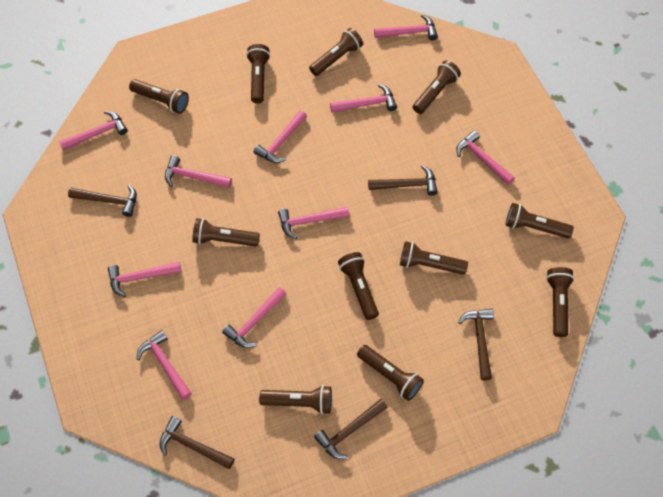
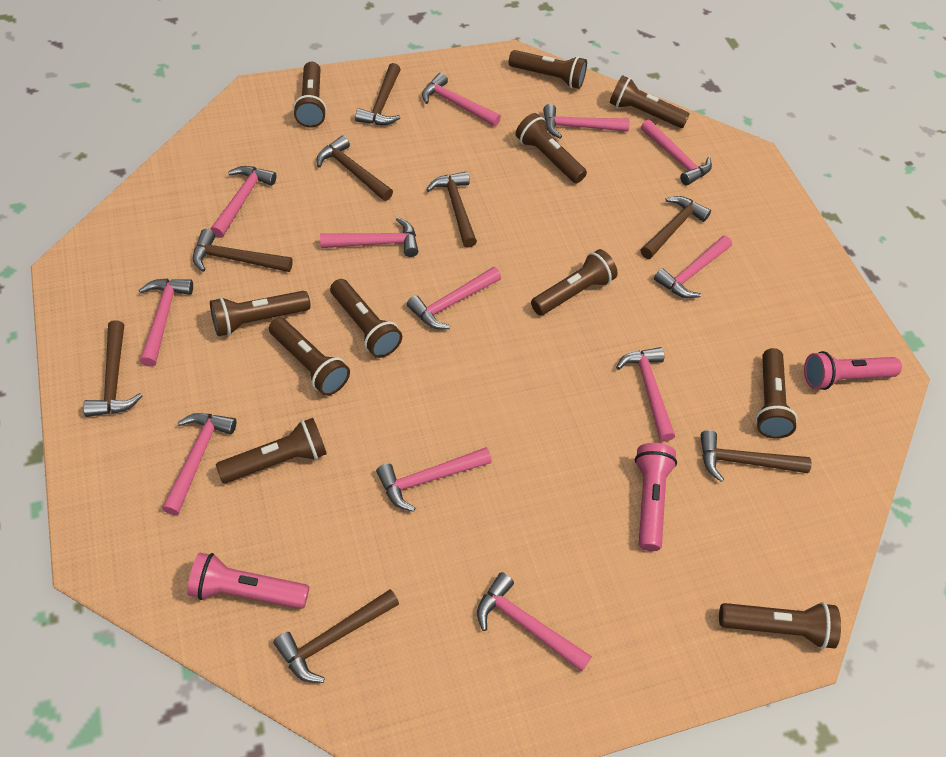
brown hammer: [68,185,137,217] [160,416,235,469] [314,399,388,459] [368,165,438,196] [458,309,494,381] = 5 -> [83,320,142,417] [193,229,293,272] [273,589,399,683] [317,136,393,201] [355,63,401,125] [426,171,477,248] [641,196,711,259] [700,430,812,482] = 8
pink flashlight: none = 0 -> [187,553,309,609] [635,443,677,551] [804,351,902,390] = 3
pink hammer: [59,111,128,151] [108,262,181,297] [136,330,192,400] [165,155,232,188] [222,287,286,348] [254,110,307,163] [278,207,349,239] [330,84,397,113] [374,14,438,40] [456,130,515,185] = 10 -> [139,279,193,367] [162,413,236,515] [210,166,277,238] [320,217,418,257] [376,447,492,512] [407,267,501,329] [422,73,501,127] [477,572,592,672] [543,104,630,139] [616,347,675,442] [641,119,712,185] [654,236,732,298] = 12

